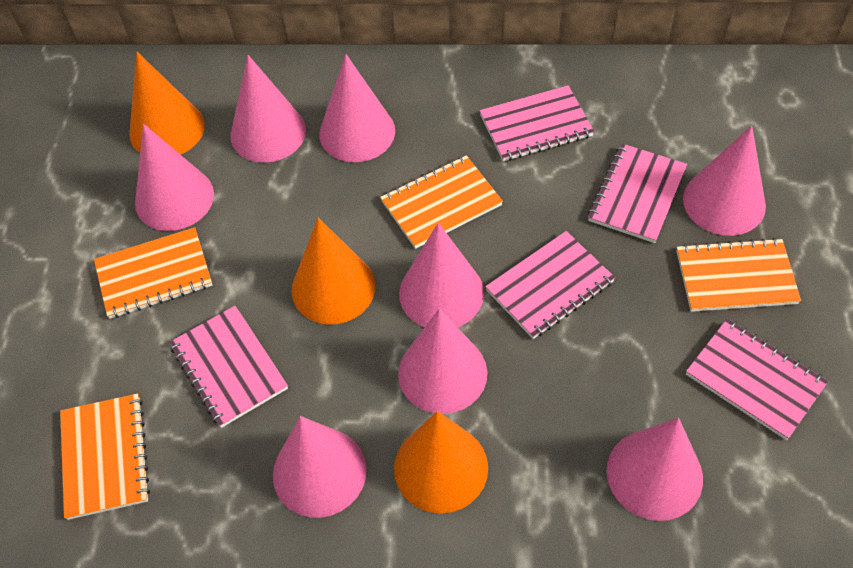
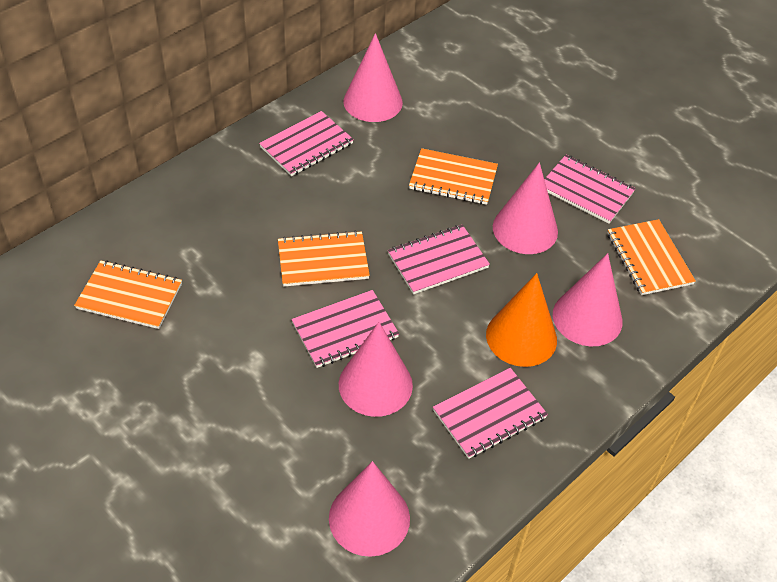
orange cone: [129,52,205,155] [291,218,376,324] [394,411,488,514] = 3 -> [486,273,557,367] = 1
pink cone: [135,124,214,231] [231,55,306,163] [273,416,367,518] [319,54,395,162] [398,308,487,414] [399,223,484,327] [606,418,703,521] [683,126,766,236] = 8 -> [329,461,410,557] [339,322,413,417] [343,33,403,122] [493,163,558,254] [553,253,622,346] = 5

